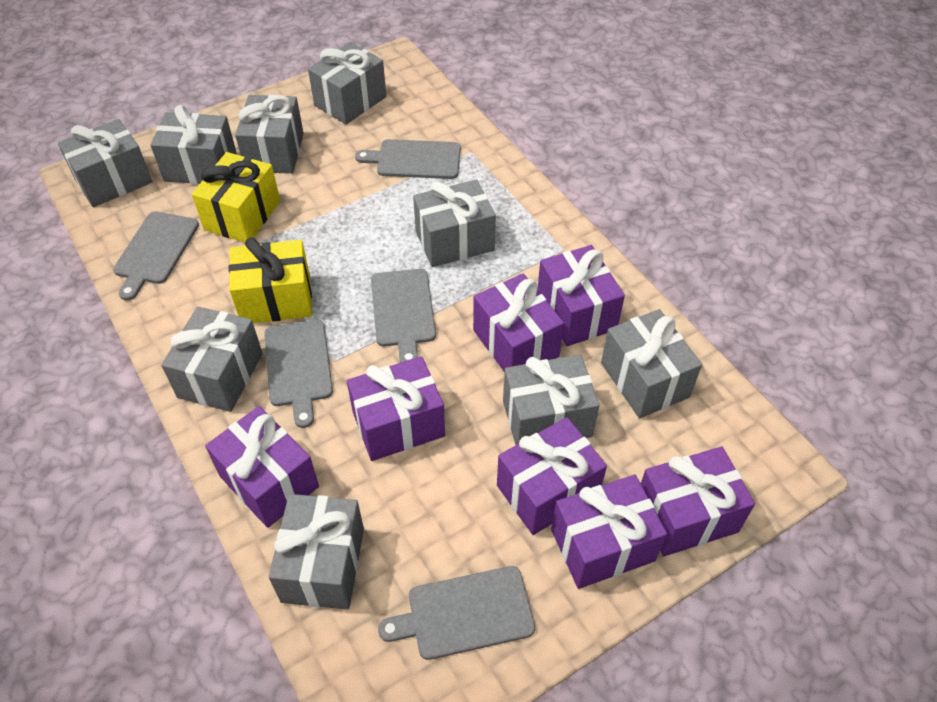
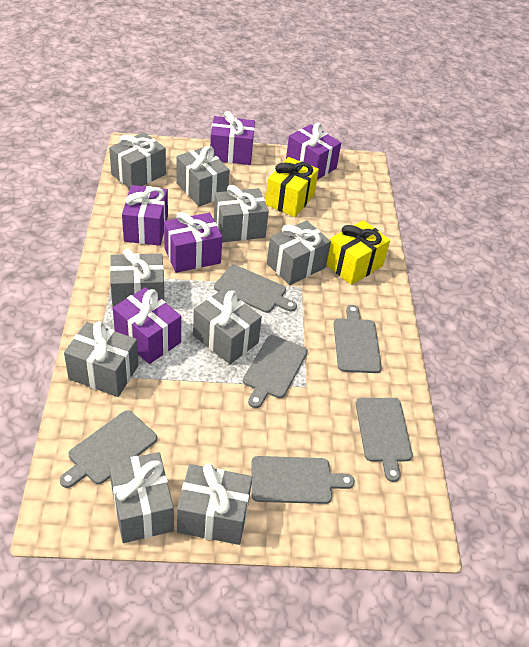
grey cutting board: [113,211,199,300] [264,320,333,428] [355,139,461,179] [371,269,436,363] [378,566,535,660] = 5 -> [60,410,157,488] [214,265,297,313] [243,335,308,408] [251,456,355,504] [334,305,382,373] [356,398,413,482] = 6
purple gift: [205,406,319,528] [347,356,445,461] [473,274,564,372] [497,417,607,535] [537,245,625,346] [551,475,667,589] [641,446,755,556] = 7 -> [113,287,181,364] [122,185,168,246] [164,212,222,273] [210,111,255,165] [286,123,341,180] = 5

